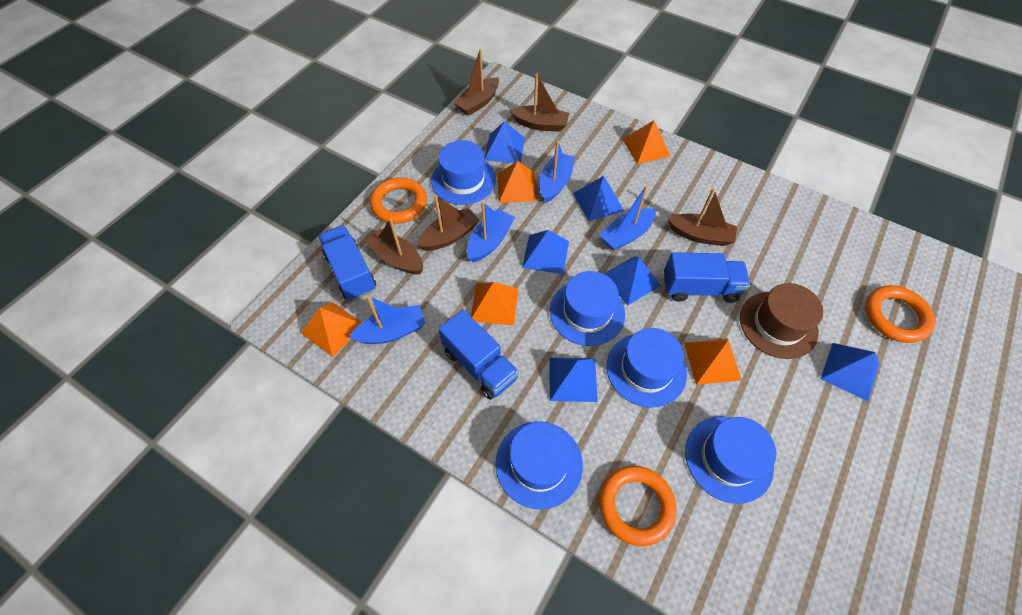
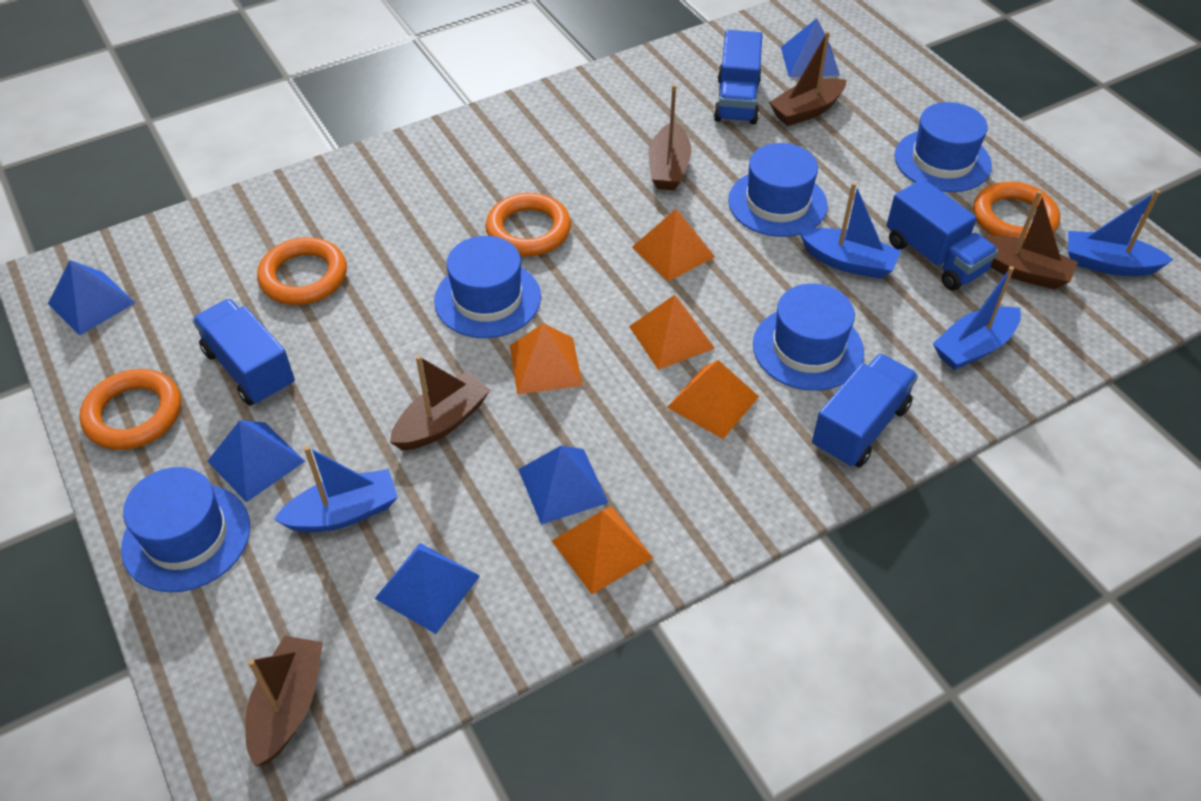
blue pyramid: [484,121,525,163] [522,230,569,274] [549,357,598,402] [573,176,624,221] [604,256,661,305] [821,343,879,401] = 6 -> [48,260,135,336] [207,420,305,502] [375,543,480,634] [518,446,608,525] [781,18,840,77] = 5
blue truck: [318,225,376,301] [438,310,519,400] [664,252,750,303] = 3 -> [192,299,295,406] [714,30,762,124] [812,354,918,468] [886,179,998,291] = 4
brown hat: [740,283,823,359] = 1 -> none = 0
orange ring: [370,177,427,224] [599,466,677,546] [865,285,935,343] = 3 -> [79,369,181,450] [257,237,347,305] [486,193,571,257] [973,181,1060,239] = 4

